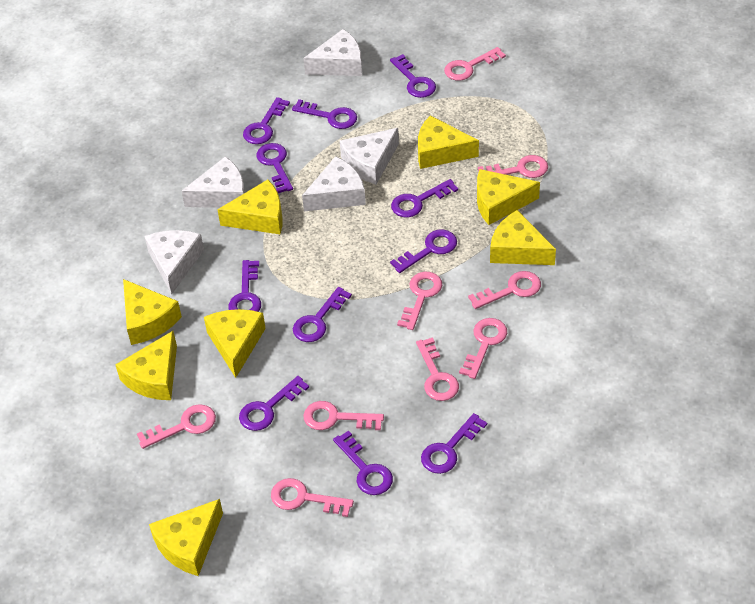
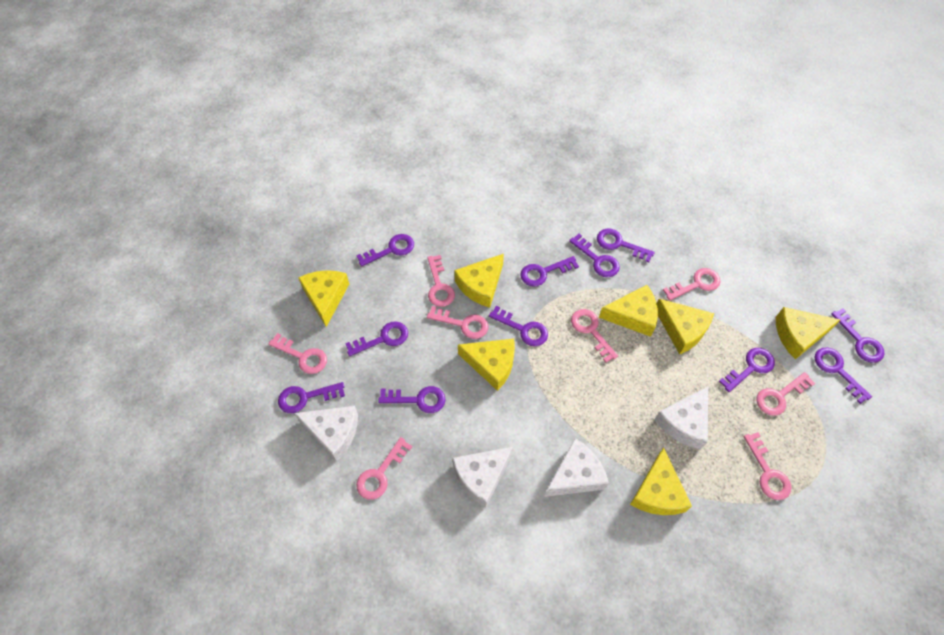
pink key: [137,404,216,449] [271,478,354,517] [303,401,384,430] [397,272,442,330] [416,337,459,401] [444,47,506,81] [459,318,507,379] [468,271,541,309] [478,155,548,178] = 9 -> [268,333,327,374] [356,437,412,500] [427,255,455,307] [427,306,488,339] [571,309,618,363] [663,268,721,301] [743,432,792,500] [756,372,815,416] = 8
white cheese: [145,230,204,294] [182,156,245,208] [302,156,366,211] [304,29,362,76] [340,128,399,184] = 5 -> [295,406,358,461] [453,447,513,508] [544,438,609,497] [654,387,708,449] = 4
yellow cheese: [116,331,177,400] [123,279,182,345] [149,499,223,576] [204,309,266,378] [217,180,282,234] [418,116,479,169] [477,169,540,225] [490,210,556,265] = 8 -> [298,270,349,327] [454,254,504,308] [458,339,515,391] [599,285,658,337] [630,447,692,515] [657,299,714,354] [776,307,840,359] = 7

